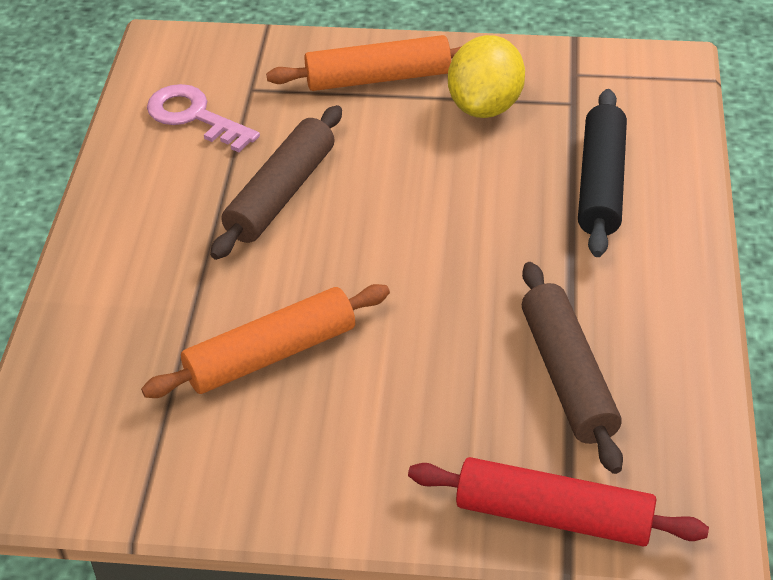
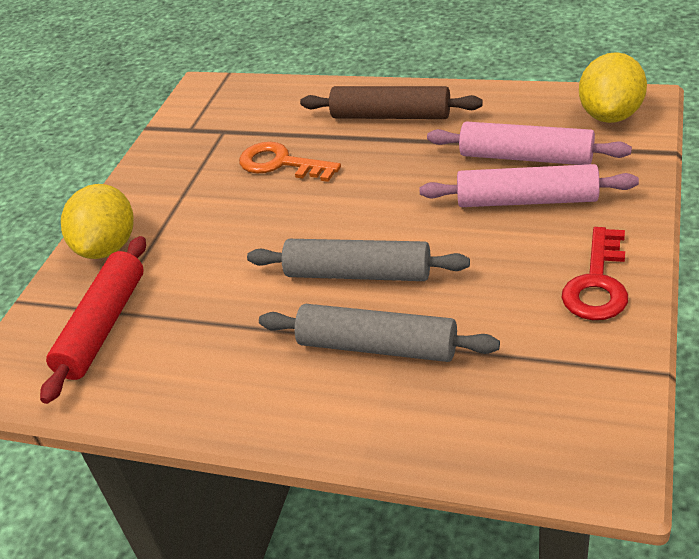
black rolling pin: [578,89,627,257] = 1 -> none = 0
brown rolling pin: [210,105,342,260] [522,262,623,474] = 2 -> [300,86,483,119] = 1
grey rolling pin: none = 0 -> [247,239,470,281] [259,304,500,362] = 2
orange key: none = 0 -> [239,142,341,182] = 1
orange rolling pin: [141,284,390,398] [266,35,462,91] = 2 -> none = 0
pink key: [147,84,260,152] = 1 -> none = 0
pink rolling pin: none = 0 -> [420,164,639,207] [427,122,632,165] = 2
red key: none = 0 -> [562,227,628,320] = 1
yellow lemon: [448,35,525,118] = 1 -> [61,184,133,259] [579,52,647,123] = 2

